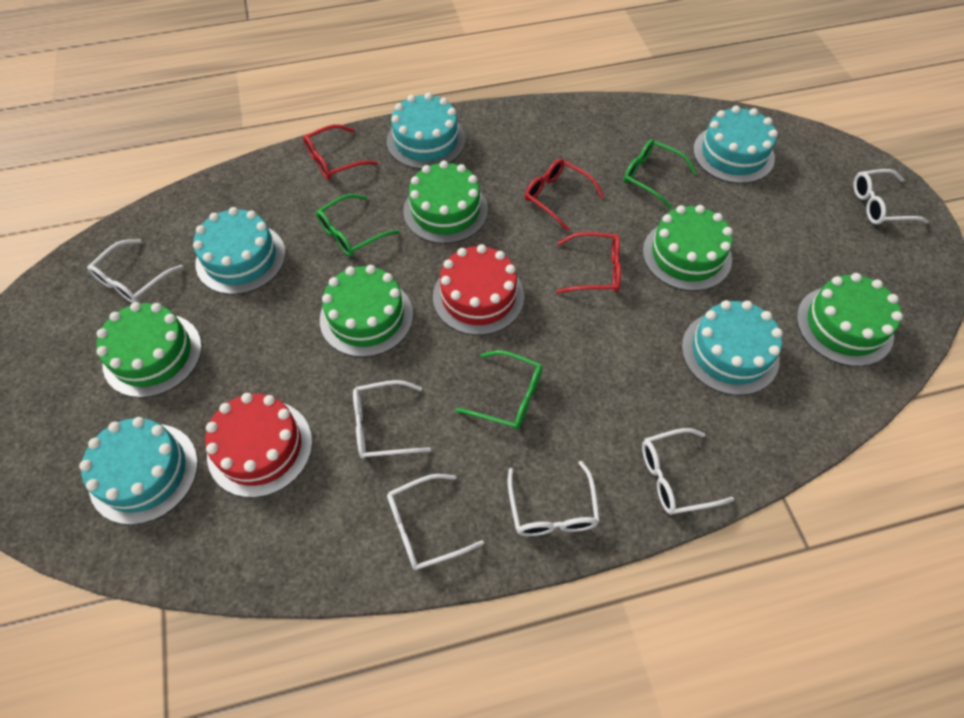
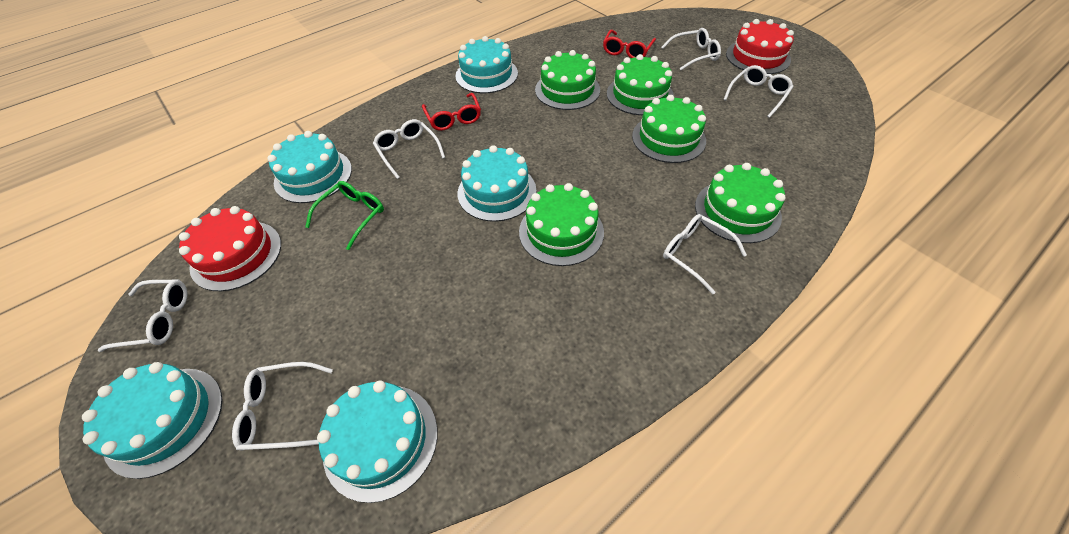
green glasses: [316,194,400,257] [455,350,543,430] [623,139,697,209] = 3 -> [305,181,384,250] = 1
red glasses: [303,124,378,180] [525,158,604,232] [556,232,621,293] = 3 -> [422,93,481,131] [603,30,656,58] = 2

